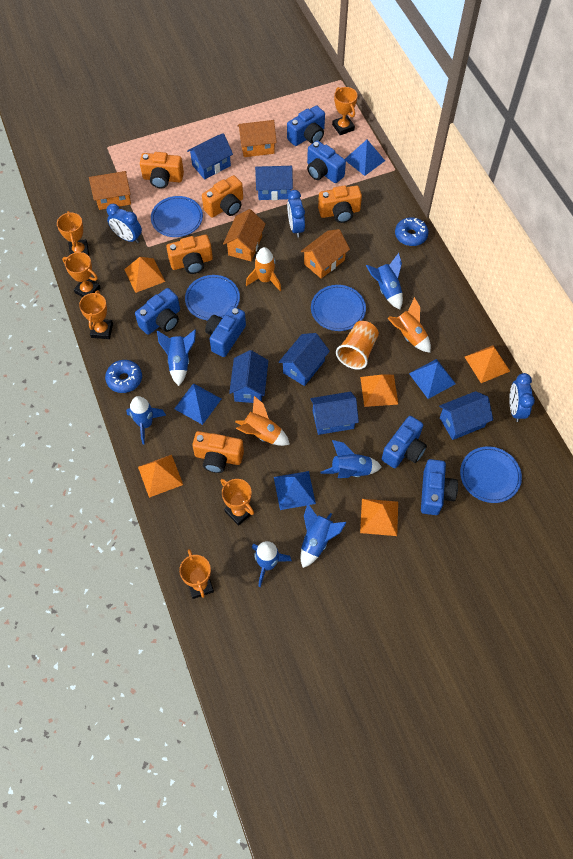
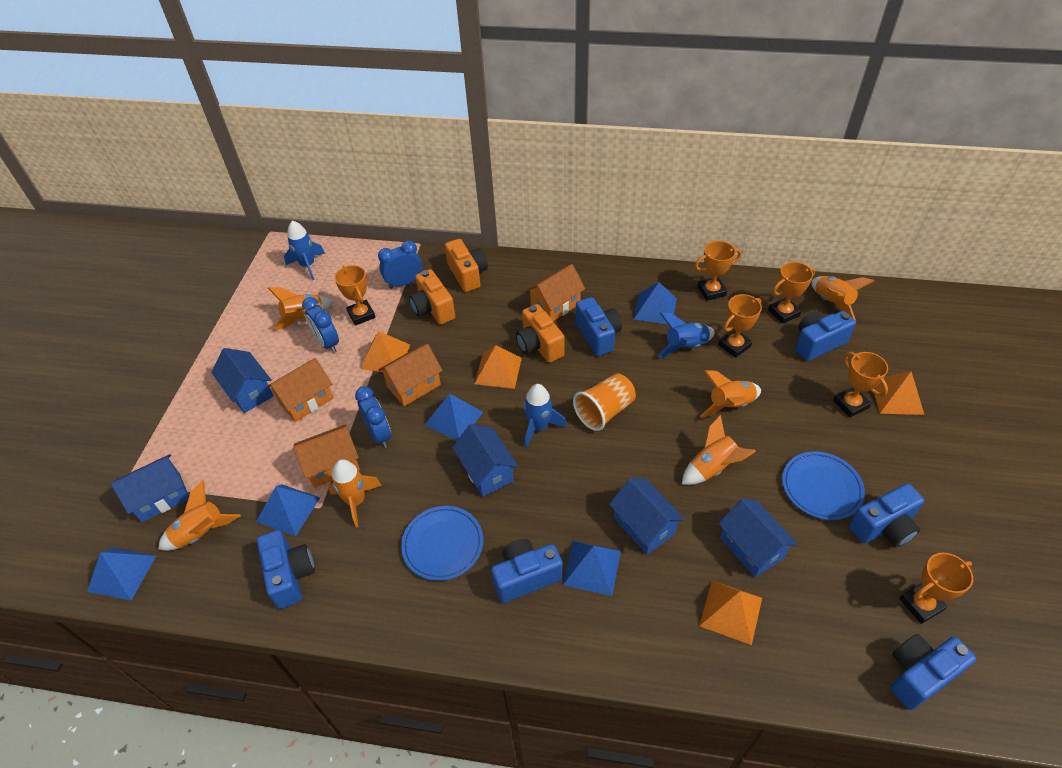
blue donut: [105,360,142,393] [395,217,429,246] = 2 -> none = 0
blue house: [187,133,233,179] [229,350,268,403] [255,166,293,200] [279,333,330,386] [310,392,359,435] [439,391,493,440] = 6 -> [111,454,189,522] [211,348,274,413] [452,424,518,497] [609,478,685,554] [718,498,797,577] = 5
blue plate: [151,196,203,237] [185,275,240,321] [311,285,366,331] [460,446,522,503] = 4 -> [401,506,483,581] [782,451,865,520] = 2
blue pyramid: [174,383,221,425] [274,471,316,510] [345,140,385,176] [409,359,456,399] = 4 -> [87,548,156,601] [256,484,320,536] [425,393,483,441] [563,541,621,596] [634,282,677,324] = 5
blue rocket: [126,396,166,445] [157,330,196,386] [252,541,292,587] [300,504,347,568] [320,440,381,478] [366,253,403,309] = 6 -> [284,221,325,280] [524,384,567,448] [657,312,715,358] = 3
orange camera: [140,152,184,189] [166,235,213,274] [192,431,244,473] [202,175,243,218] [318,185,362,223] = 5 -> [409,269,455,325] [445,239,488,292] [516,304,565,363] = 3
orange pyramid: [124,257,165,293] [138,455,183,498] [360,374,398,407] [360,499,398,536] [465,345,510,383] = 5 -> [360,331,410,372] [475,345,522,389] [699,581,762,645] [874,371,924,415] = 4
orange rocket: [235,396,290,446] [246,247,281,291] [387,297,431,353] = 3 -> [158,480,241,551] [268,287,334,331] [328,459,382,527] [682,415,756,485] [700,370,761,418] [811,276,874,321] = 6

